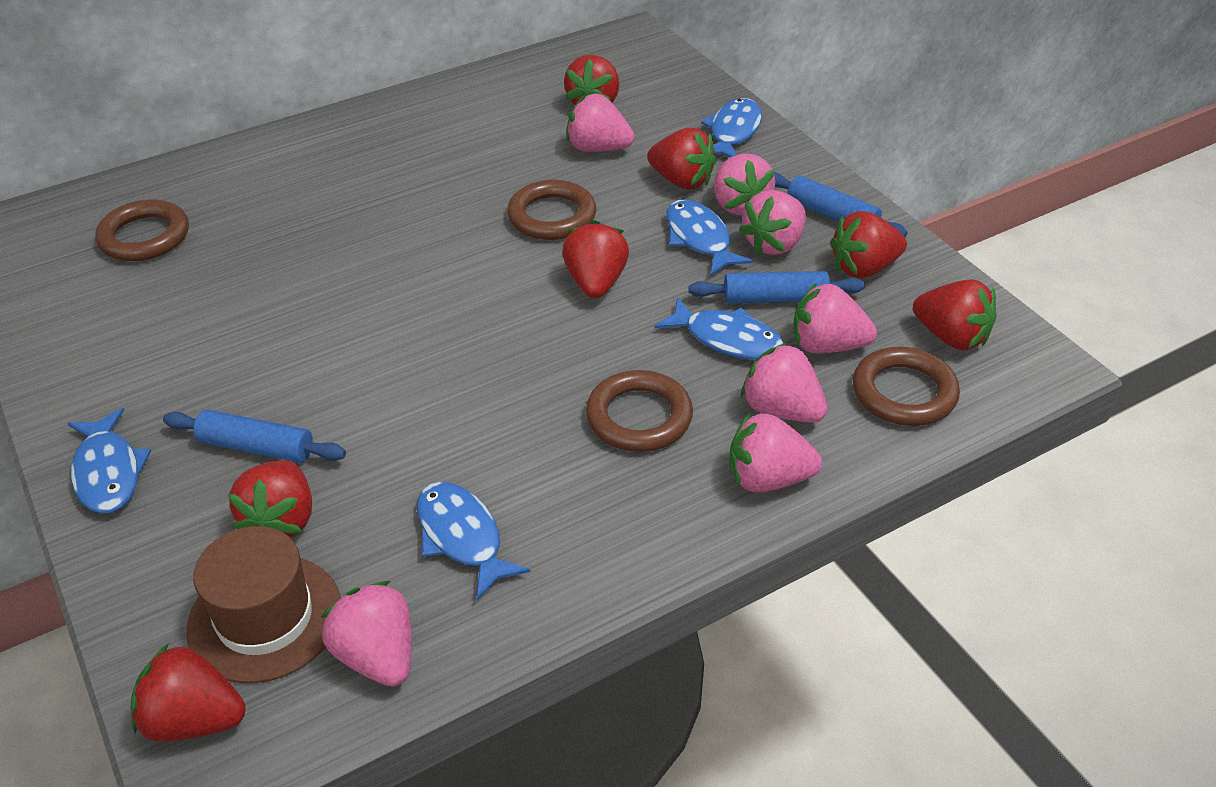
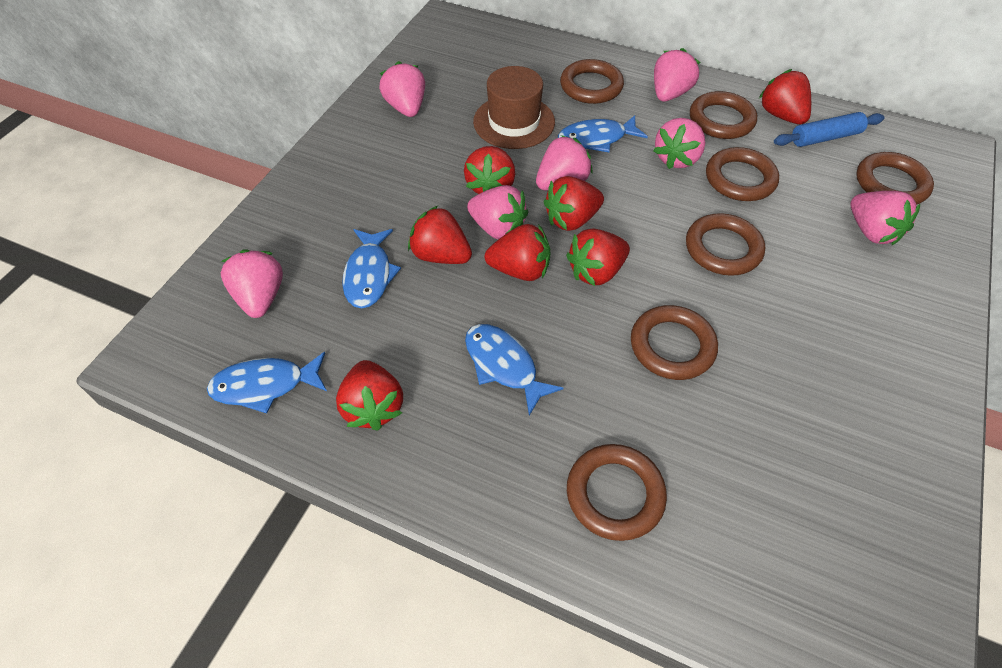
blue fish: [67,408,151,514] [417,482,531,600] [654,297,784,360] [666,199,753,276] [701,98,762,157] = 5 -> [207,352,327,413] [342,229,401,308] [465,324,563,416] [558,115,648,152] = 4
blue rolling pin: [163,410,346,463] [689,271,865,304] [774,172,908,237] = 3 -> [774,112,885,147] = 1
brown ring: [95,199,189,261] [507,180,596,240] [586,370,693,452] [853,347,960,426] = 4 -> [560,59,624,104] [567,444,667,541] [631,305,718,380] [686,213,765,276] [690,91,757,139] [706,147,779,201] [856,152,934,205] = 7

